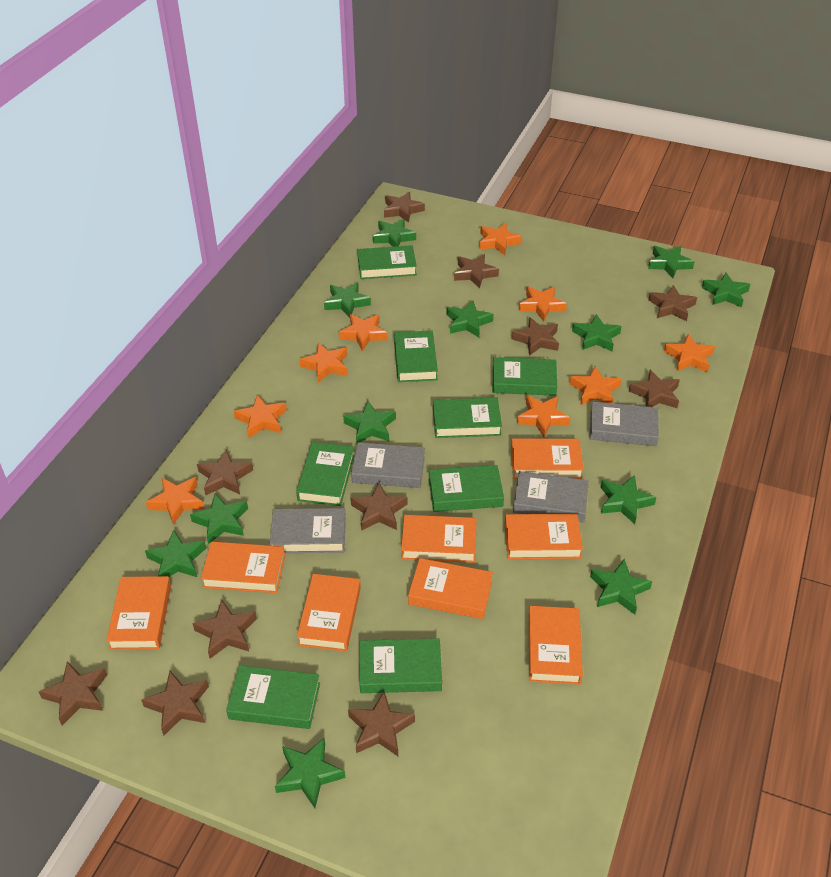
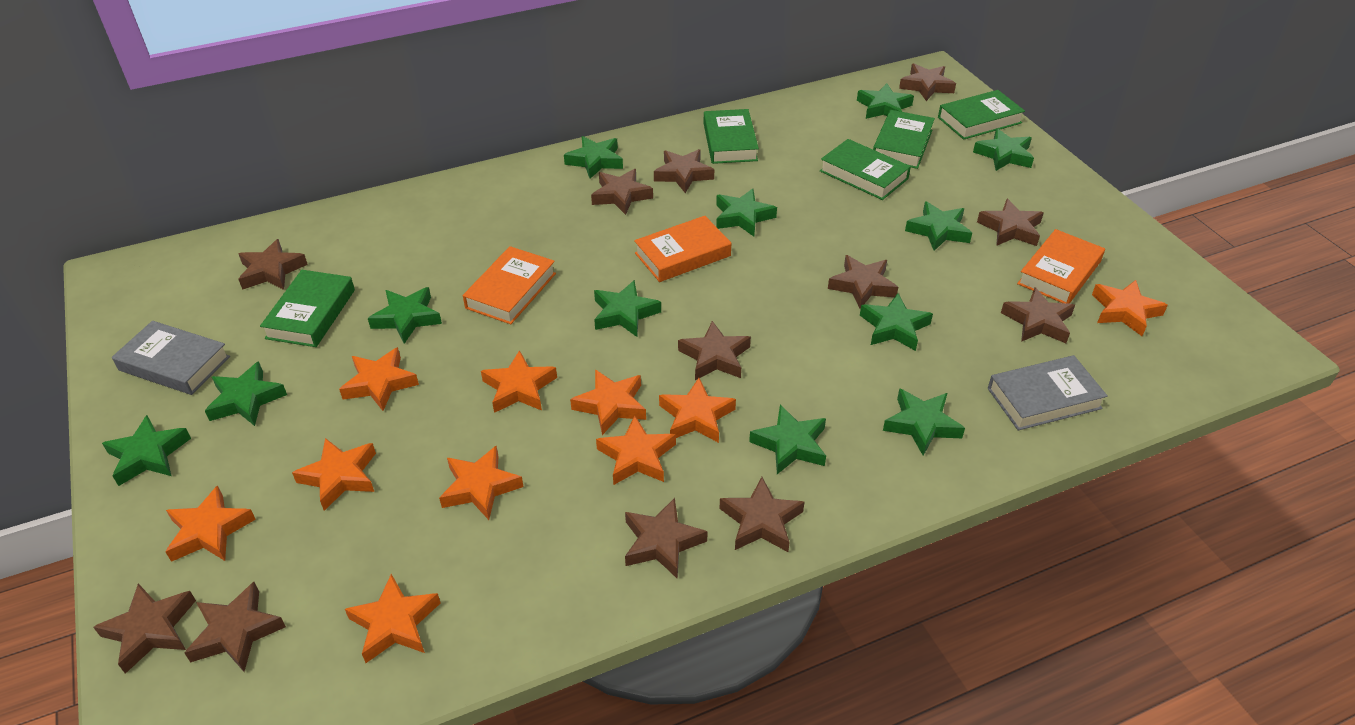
brown star: [38,661,107,725] [141,671,209,736] [193,600,257,659] [197,449,253,495] [348,692,415,756] [351,483,407,531] [384,192,425,223] [454,254,499,288] [512,317,559,356] [629,370,680,408] [648,285,697,321] = 11 -> [93,583,196,674] [184,582,286,672] [238,239,308,290] [591,169,653,215] [625,498,708,579] [654,149,714,193] [678,321,751,380] [719,477,804,552] [828,255,898,309] [899,64,956,101] [977,199,1044,246] [1001,287,1075,343] = 12
green book: [226,665,320,729] [296,442,354,506] [357,245,417,279] [359,638,442,693] [394,331,438,382] [429,465,504,512] [433,398,502,438] [492,357,557,396] = 8 -> [260,270,355,347] [704,109,759,164] [820,139,911,200] [873,110,935,169] [938,90,1025,140] = 5
grey book: [270,508,346,553] [351,442,425,488] [513,471,589,523] [589,402,659,446] = 4 -> [112,321,230,395] [988,355,1108,431] = 2
orange book: [106,576,171,650] [201,542,285,593] [297,574,361,651] [401,515,477,563] [408,558,493,619] [505,514,583,559] [511,438,584,479] [529,606,583,685] = 8 -> [463,246,556,324] [634,216,731,282] [1017,229,1105,304] = 3
orange star: [146,477,204,525] [234,394,287,438] [299,343,347,382] [339,314,387,351] [479,223,522,255] [517,395,570,437] [519,287,567,322] [569,366,622,405] [664,334,715,372] = 9 -> [165,485,256,562] [292,438,376,511] [339,347,419,411] [345,574,441,663] [439,445,524,520] [481,350,557,413] [570,369,646,435] [596,416,676,485] [659,378,736,443] [1092,280,1168,336] = 10

